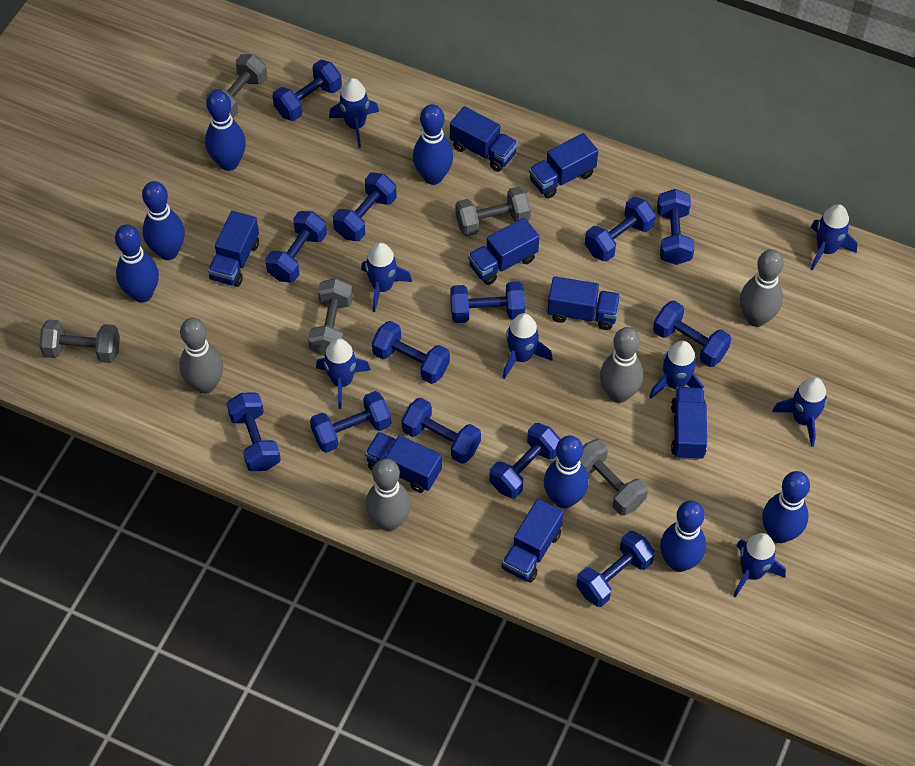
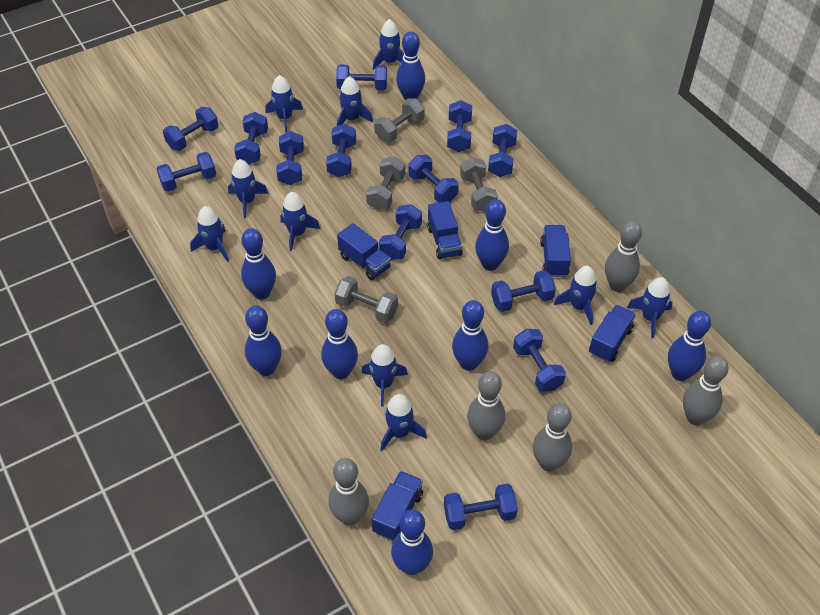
blue bowling pin: [115,224,159,303] [142,181,185,260] [205,90,246,171] [413,104,453,185] [544,435,589,509] [660,501,706,572] [762,471,810,543] = 7 -> [241,228,276,299] [245,306,282,376] [321,309,358,379] [391,510,433,575] [396,31,425,100] [452,300,488,371] [475,199,509,271] [668,311,711,381] = 8
blue rocket: [316,338,371,409] [329,78,379,148] [361,243,412,312] [503,313,553,379] [649,341,704,399] [733,533,786,598] [772,377,827,447] [811,204,857,271] = 8 -> [190,206,229,262] [228,159,269,218] [266,75,303,133] [280,192,320,251] [337,76,373,126] [362,344,408,407] [373,19,404,70] [380,394,427,451] [554,266,597,325] [627,277,672,338] = 10
blue truck: [208,211,259,287] [365,432,442,493] [450,106,518,172] [468,218,539,285] [502,498,564,582] [529,133,598,198] [547,276,621,330] [671,387,707,460] = 8 -> [337,223,391,280] [372,471,423,541] [427,201,463,259] [540,225,571,277] [589,305,636,362] = 5
grey bowling pin: [179,318,223,394] [366,458,411,531] [600,327,643,403] [740,249,784,327] = 4 -> [328,458,369,525] [467,371,505,440] [533,403,572,472] [605,221,642,292] [683,356,729,425] = 5
grey dumbbell: [39,319,120,363] [206,54,268,118] [308,278,353,356] [456,186,531,236] [580,439,648,516] = 5 -> [335,276,398,323] [366,156,405,210] [374,98,424,142] [460,157,498,212] = 4

